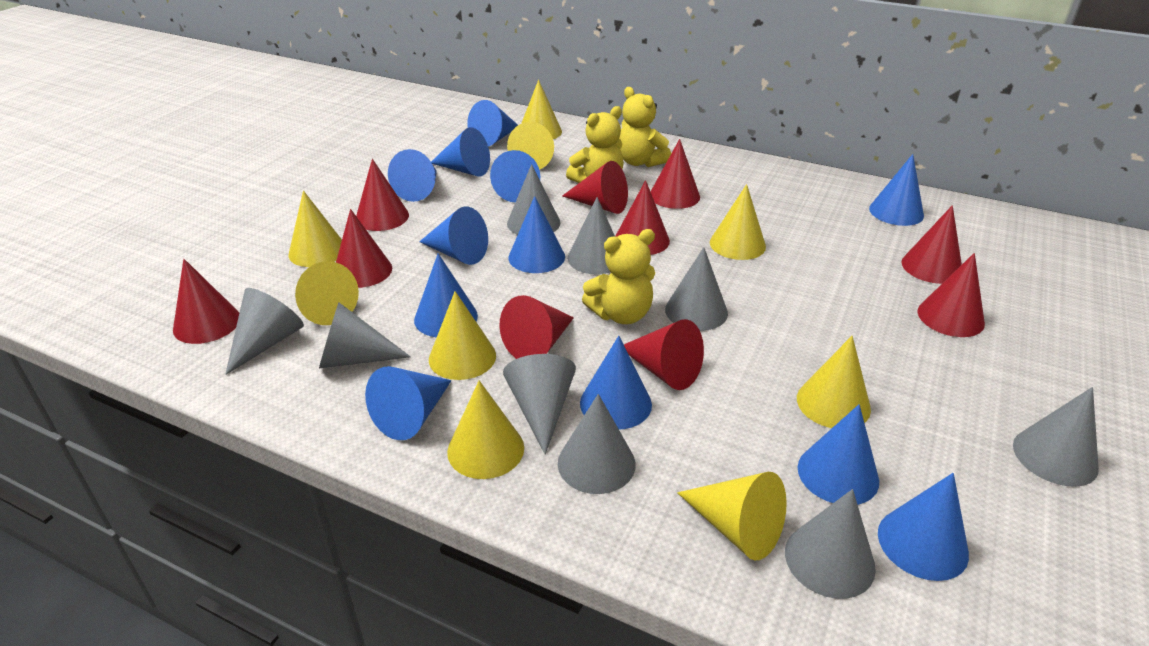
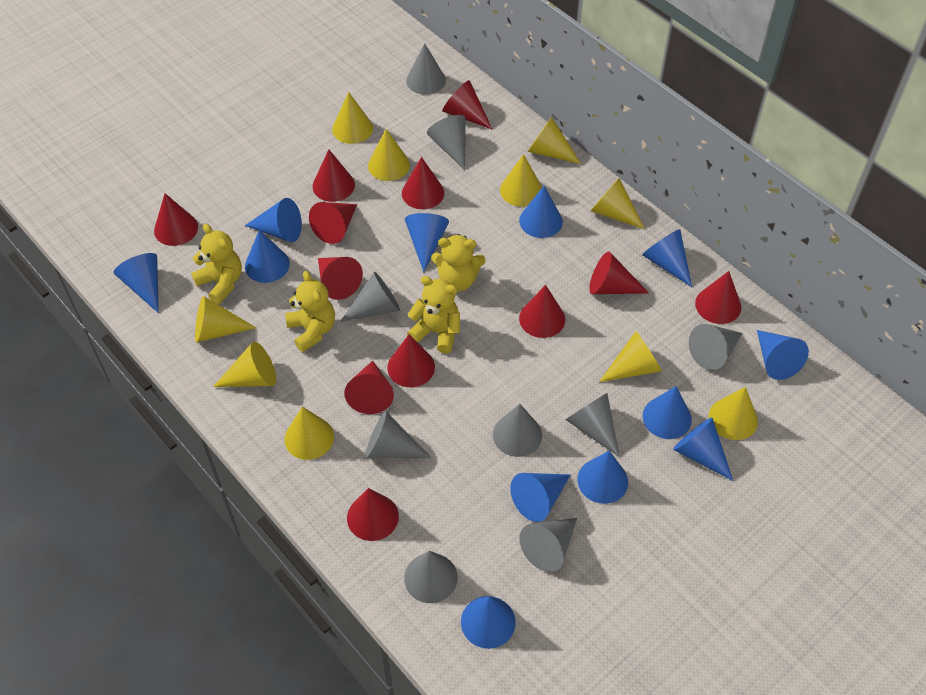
red cone: [173,259,239,344] [336,209,392,288] [356,159,409,231] [500,295,574,359] [562,161,628,214] [616,180,670,255] [624,319,704,390] [650,139,700,209] [902,205,962,284] [918,253,985,337] = 10 -> [154,193,198,246] [309,202,357,244] [312,150,355,202] [318,257,363,300] [344,361,394,414] [347,488,399,541] [387,334,435,387] [402,157,444,209] [442,80,492,129] [519,285,565,338] [589,251,649,294] [695,271,741,324] = 12
yellow cone: [288,191,342,267] [295,261,359,325] [429,291,496,380] [447,380,524,479] [507,122,554,170] [521,80,562,139] [677,472,787,561] [710,184,766,260] [797,336,871,428] = 9 -> [195,296,256,343] [213,342,276,387] [284,407,334,460] [332,92,373,144] [368,129,410,181] [500,154,542,207] [528,117,581,164] [591,178,645,229] [599,331,662,382] [709,387,758,440] = 10
yellow teddy bear: [566,106,624,183] [582,229,655,324] [619,87,671,167] = 3 -> [191,224,242,304] [285,271,335,352] [407,276,460,353] [431,234,486,291] = 4

